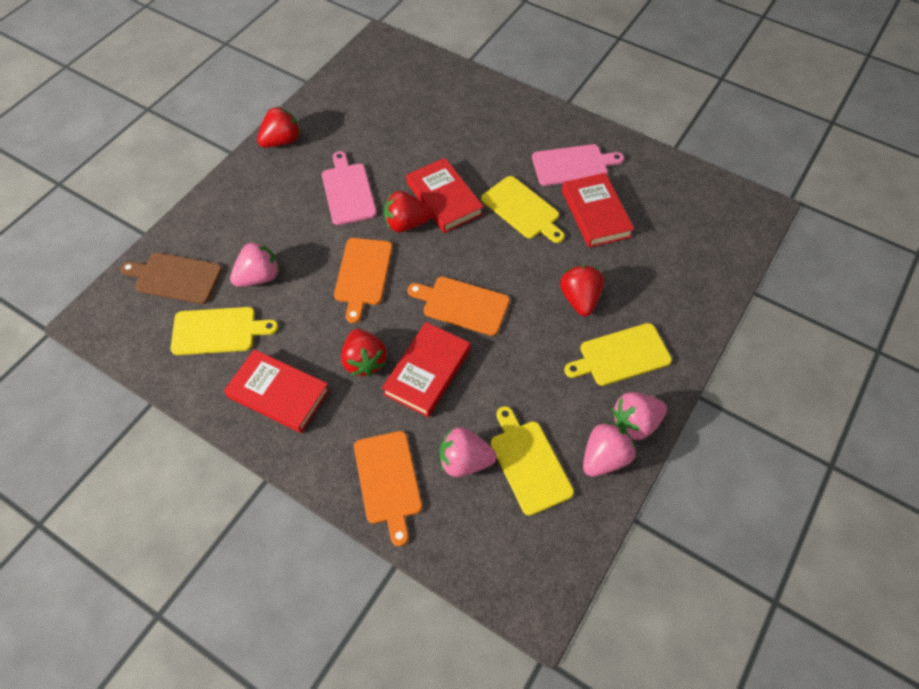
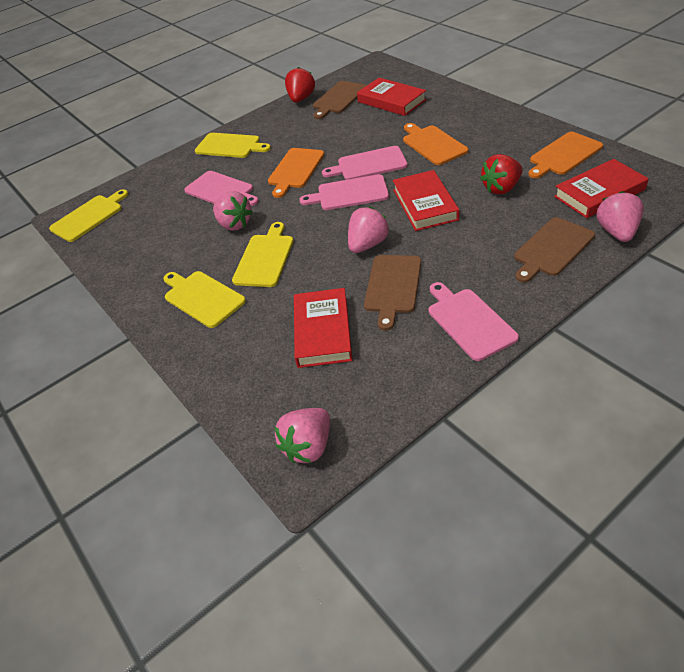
brown cutting board: [120,253,222,304] = 1 -> [313,81,367,119] [364,255,421,331] [514,217,595,283] = 3
pink cutting board: [322,151,377,225] [532,144,624,186] = 2 -> [184,171,259,206] [299,174,389,210] [322,146,408,180] [429,282,519,361] = 4
red strawberry: [257,106,300,148] [341,329,387,376] [384,191,432,233] [560,265,604,316] = 4 -> [285,67,315,103] [480,154,523,195] = 2

